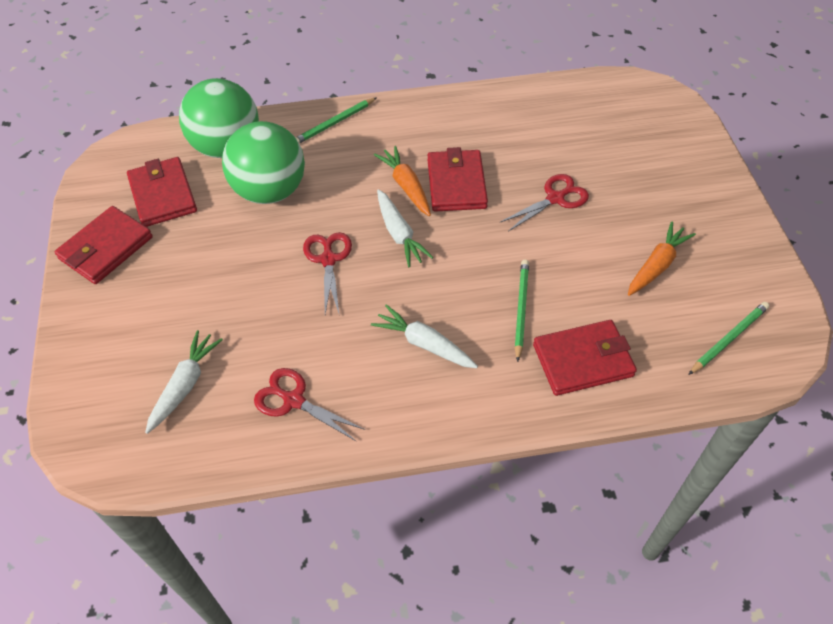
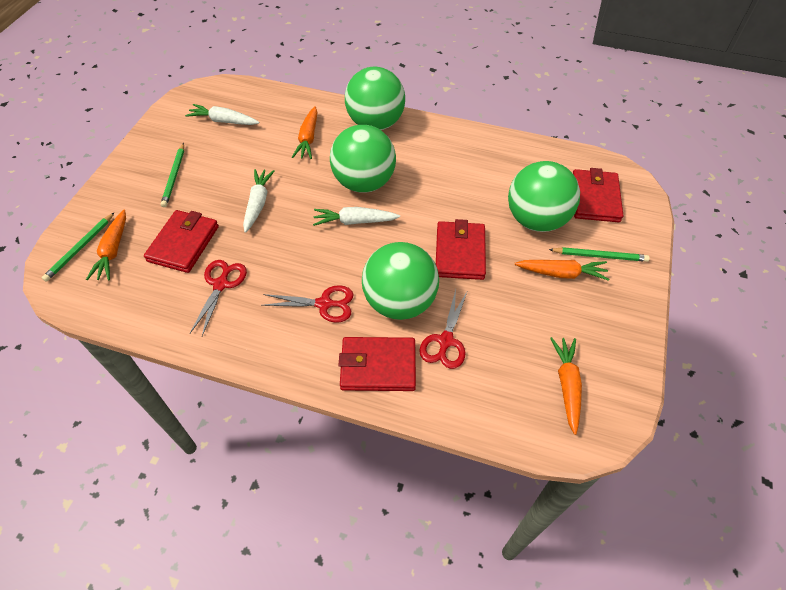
green ball: [179,78,259,158] [222,121,305,204] = 2 -> [330,125,396,193] [345,67,405,130] [362,242,439,320] [508,161,580,232] = 4
orange carrot: [374,146,431,216] [628,222,696,296] = 2 -> [86,210,126,280] [292,106,318,159] [514,260,609,281] [550,337,582,435] = 4

